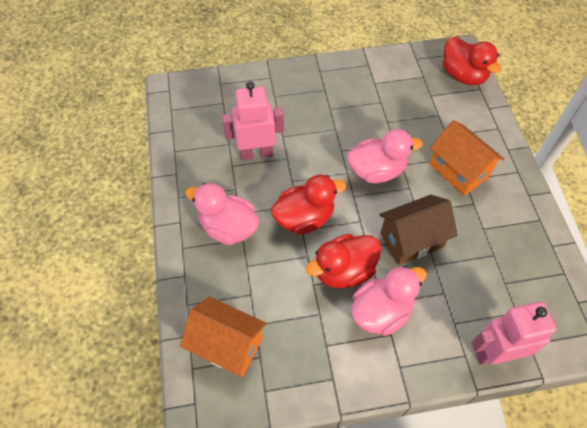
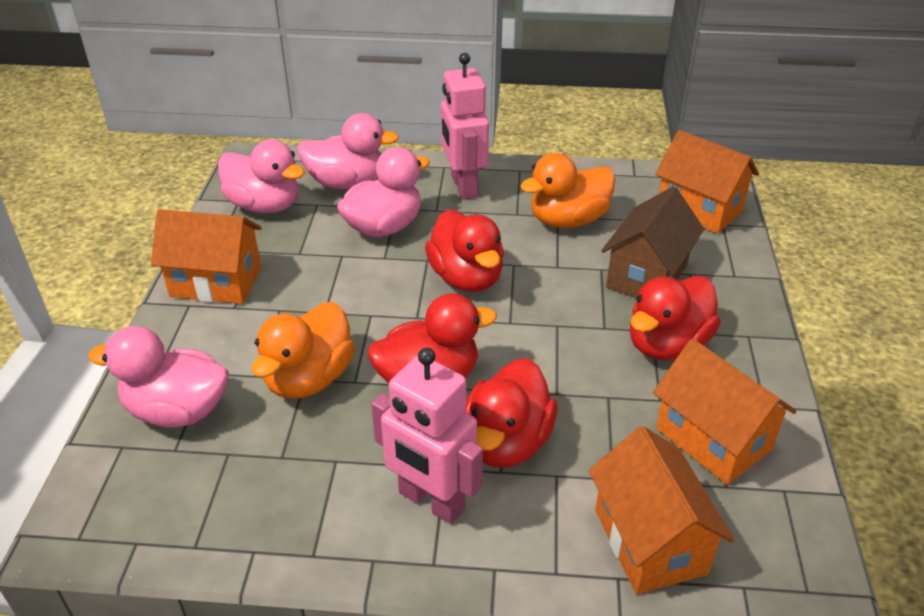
orange duck: none = 0 -> [252,302,355,399] [521,153,615,228] = 2
orange house: [180,296,267,377] [430,120,504,196] = 2 -> [151,209,262,304] [589,426,734,594] [653,339,796,485] [655,130,759,234] = 4
pink duck: [185,183,260,245] [347,129,423,183] [351,266,427,336] = 3 -> [88,326,229,428] [218,140,305,213] [297,113,399,189] [337,147,430,237] = 4
red duck: [271,174,346,235] [306,234,382,289] [443,37,501,85] = 3 -> [368,293,497,383] [425,209,504,292] [464,358,558,468] [630,276,721,360] = 4

